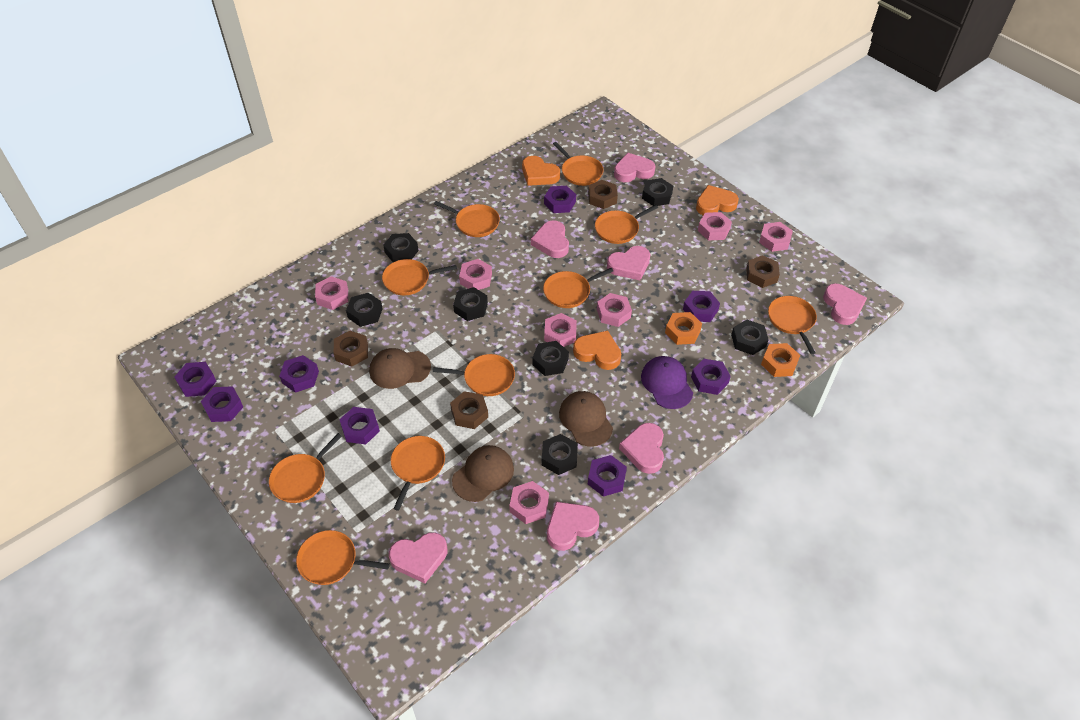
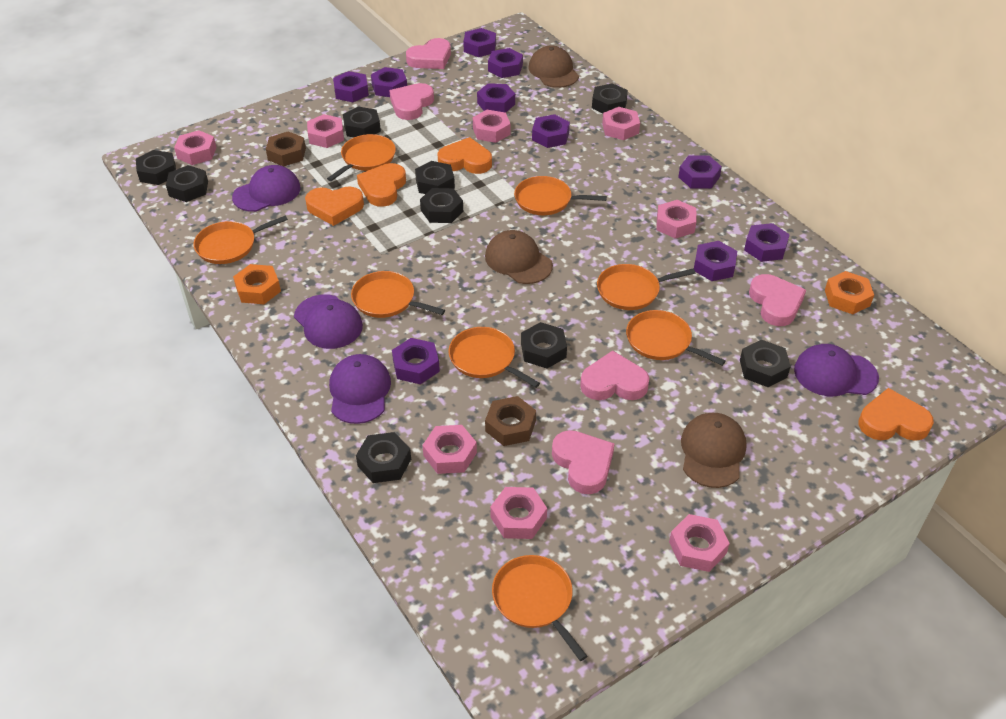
black nut: [346,293,383,327] [383,233,419,262] [453,287,488,321] [532,341,569,376] [542,434,578,475] [642,178,673,206] [731,320,769,355] = 7 -> [136,150,176,185] [166,165,208,202] [343,107,381,138] [356,432,411,483] [415,161,455,194] [420,188,463,223] [521,322,567,368] [592,83,628,113] [740,340,791,387] = 9
brown nut: [334,331,368,367] [450,391,488,429] [588,180,618,209] [746,255,780,288] = 4 -> [266,131,306,166] [485,396,536,446] = 2
orange heart: [522,156,560,186] [573,330,621,370] [696,185,739,215] = 3 -> [305,186,364,226] [357,163,406,207] [438,137,492,174] [859,388,934,441] = 4
orange pan: [269,433,342,503] [296,530,390,585] [382,259,457,295] [391,436,445,511] [433,354,515,396] [434,201,500,237] [543,268,613,308] [553,142,604,186] [595,205,658,244] [768,296,817,354] = 10 -> [193,215,288,264] [327,134,396,181] [351,271,445,318] [449,327,540,388] [492,555,587,661] [514,176,607,215] [597,264,695,310] [626,310,726,366] = 8
pink heart: [389,532,447,583] [531,220,569,258] [547,502,599,551] [607,246,650,280] [614,153,655,182] [619,423,664,474] [823,284,867,325] = 7 -> [389,83,434,120] [406,38,451,69] [552,430,615,494] [580,350,649,400] [749,274,806,326] = 5
pink nut: [315,276,348,310] [459,259,492,290] [509,481,549,524] [544,313,577,347] [597,293,632,327] [698,212,732,240] [759,222,793,252] = 7 -> [174,130,217,165] [307,114,344,148] [422,425,477,474] [473,110,511,143] [490,487,547,539] [602,107,640,140] [656,200,697,239] [669,514,730,572] = 8
purple cap: [641,356,693,409] = 1 -> [232,165,301,212] [294,294,363,349] [329,354,391,424] [794,344,879,396] = 4
purple nut: [174,362,217,397] [201,386,243,422] [279,355,319,393] [339,407,380,444] [544,186,576,213] [588,455,627,497] [683,291,720,322] [691,359,731,395] = 8 -> [333,71,369,102] [371,67,407,97] [392,338,440,384] [463,28,496,57] [477,83,515,113] [488,48,523,78] [532,114,570,148] [678,155,722,189] [694,241,737,281] [744,223,790,262] = 10

